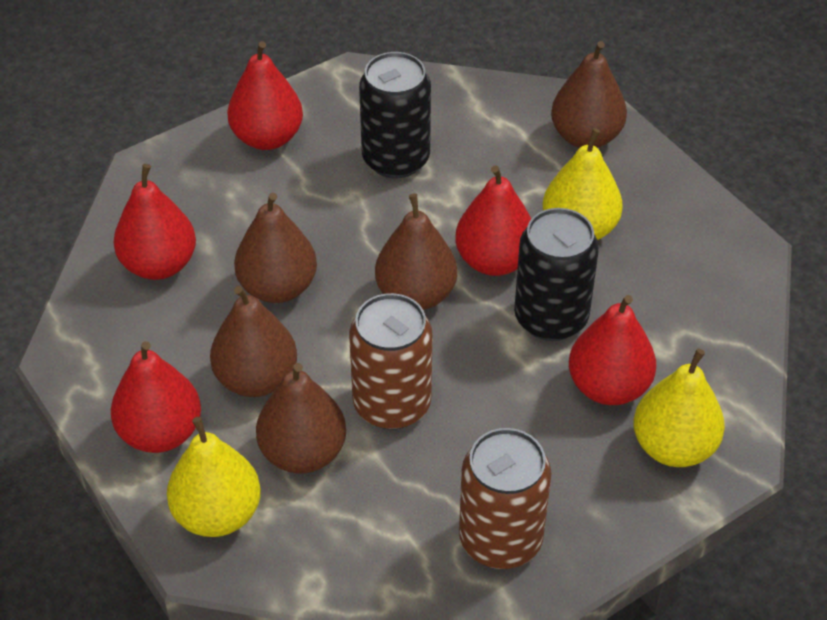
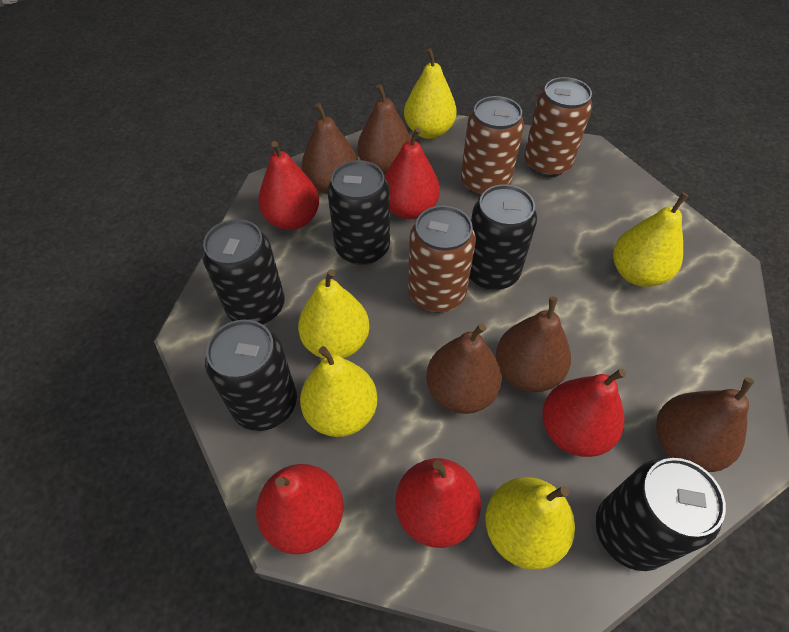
black can: [359,52,431,178] [514,208,599,341] = 2 -> [202,219,285,325] [205,320,297,431] [327,160,390,265] [469,184,537,291] [595,458,726,571] = 5
brown can: [349,293,432,430] [459,428,552,569] = 2 -> [408,206,476,313] [461,96,524,197] [524,77,592,177] = 3
yellow pear: [167,417,261,537] [543,128,623,240] [633,349,725,467] = 3 -> [298,269,369,358] [300,346,377,437] [404,48,457,139] [485,477,575,570] [613,193,689,287] = 5

